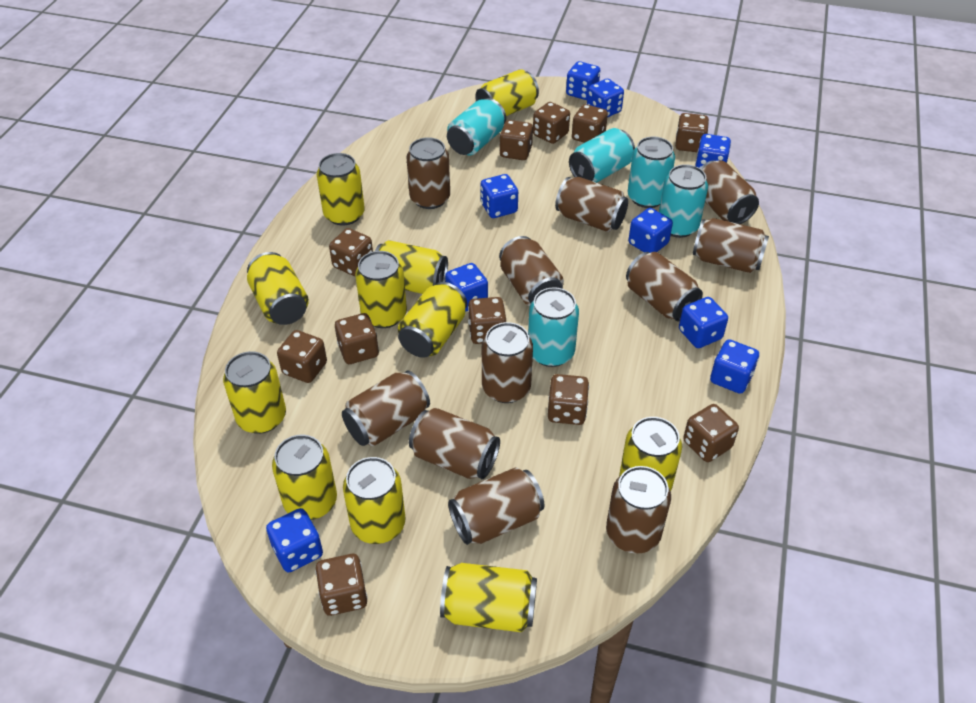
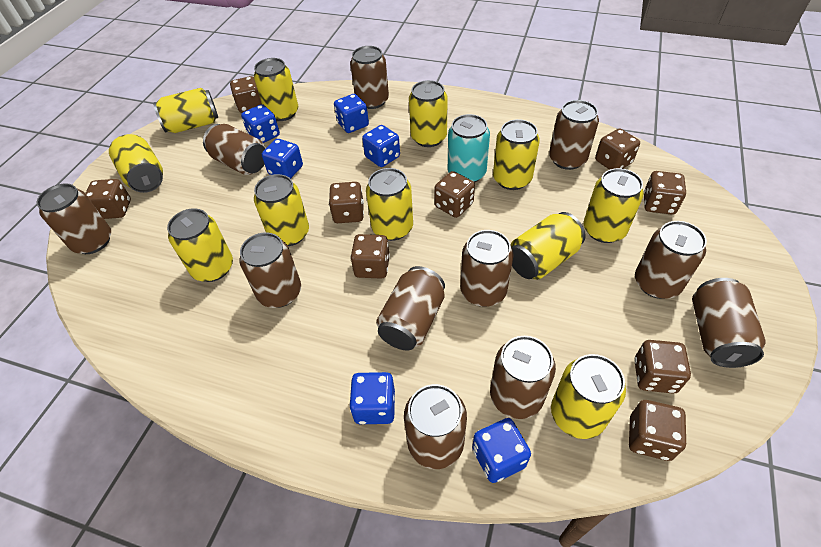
blue dice: [266,508,323,572] [445,263,488,312] [481,174,518,218] [566,61,600,100] [587,79,624,118] [628,208,673,253] [679,297,728,348] [695,134,731,168] [710,339,759,394] = 9 -> [241,104,280,143] [262,139,303,179] [334,94,369,133] [349,372,395,424] [362,125,400,167] [472,418,531,483] = 6
brown dice: [277,330,327,383] [315,554,368,616] [329,228,373,276] [335,313,379,364] [468,297,506,344] [499,120,533,160] [533,102,570,144] [548,374,589,425] [572,104,608,143] [675,113,709,152] [683,404,739,462] = 11 -> [85,179,131,219] [230,76,262,113] [329,182,364,223] [350,234,390,279] [434,171,475,218] [595,129,640,170] [629,400,686,461] [634,340,691,394] [644,171,686,215] = 9
turquoise can: [447,98,506,156] [528,287,579,367] [569,128,635,183] [627,137,675,208] [659,164,708,238] = 5 -> [448,114,490,183] = 1

